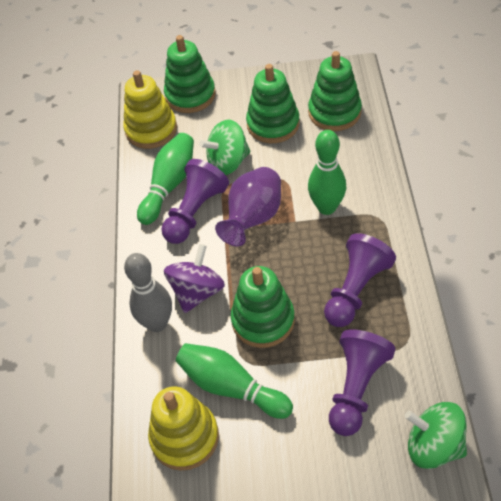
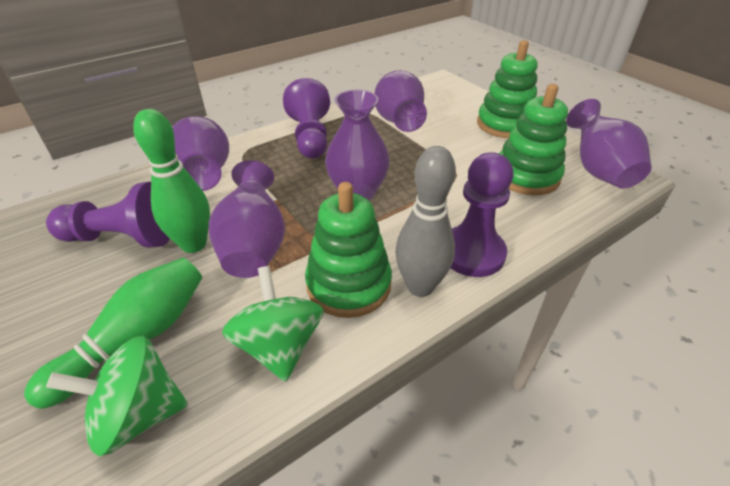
green bowling pin: [137,133,194,225] [176,343,293,419] [308,130,346,215] = 3 -> [24,258,202,409] [133,109,210,253] = 2
green stacking toy: [164,35,216,113] [231,266,295,348] [246,64,299,143] [308,51,362,131] = 4 -> [305,182,392,318] [477,40,538,138] [499,84,568,195] = 3
purple spinning top: [164,244,225,313] = 1 -> none = 0
purple vase: [215,167,281,246] = 1 -> [172,116,229,191] [209,160,285,278] [325,90,389,200] [374,70,427,132] [566,99,652,188] = 5
yellow stacking toy: [123,70,177,149] [148,386,219,471] = 2 -> none = 0

